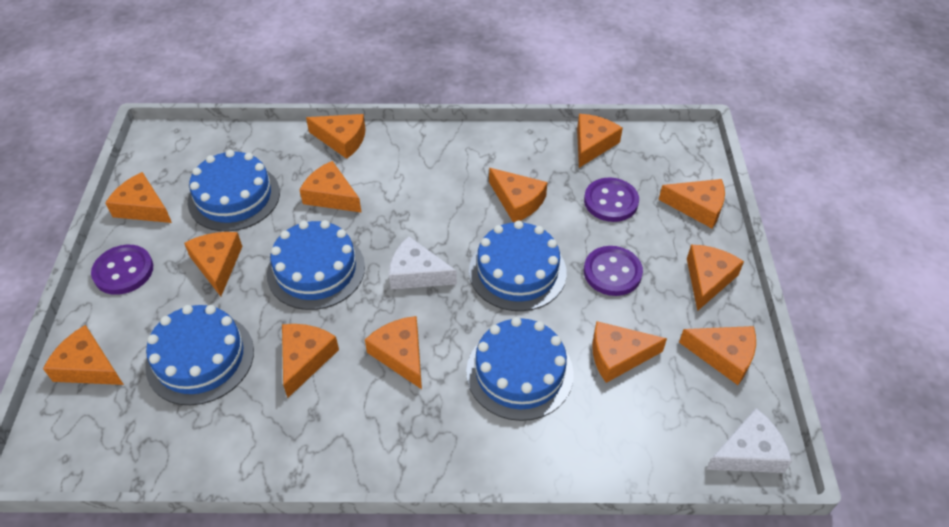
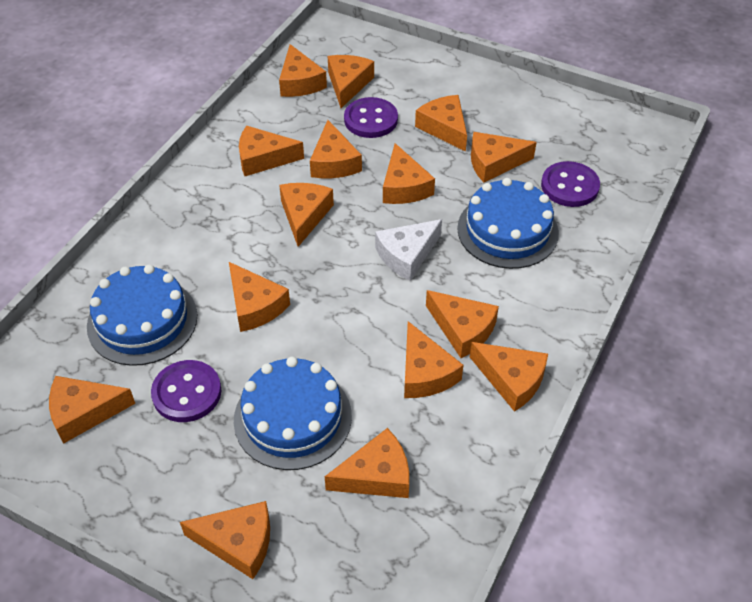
blue cake: [145,305,254,405] [188,150,280,231] [267,220,365,310] [466,317,574,421] [469,220,567,311] = 5 -> [87,264,197,366] [234,357,352,470] [457,178,559,269] = 3
orange cheese: [43,325,124,385] [105,172,172,223] [184,232,243,296] [282,324,339,398] [299,161,362,213] [306,114,366,159] [365,316,422,389] [489,168,548,223] [577,114,623,168] [592,321,667,383] [659,179,725,228] [679,326,756,385] [687,245,744,311] = 13 -> [49,376,135,444] [180,501,270,579] [229,262,290,332] [239,125,304,176] [279,44,327,97] [279,183,334,247] [310,120,362,178] [325,428,409,498] [328,55,374,108] [383,143,435,204] [404,321,463,398] [415,95,467,152] [426,290,499,358] [470,342,548,412] [471,132,537,182] = 15
white cheese: [389,236,457,289] [706,408,792,473] = 2 -> [375,219,442,281] = 1

